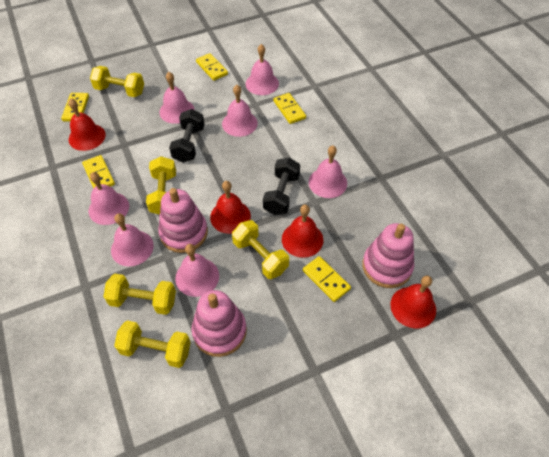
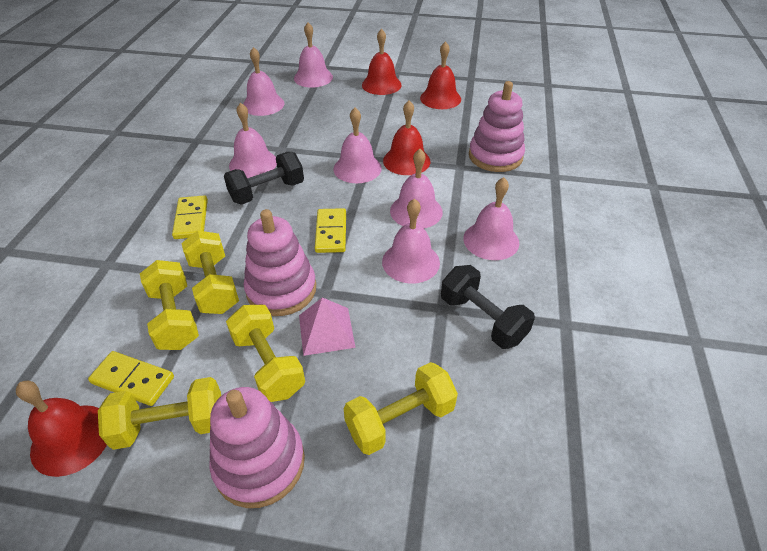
pink pyramid: none = 0 -> [299,297,356,356] = 1
yellow domino: [61,93,89,122] [82,155,115,189] [196,53,228,81] [273,93,306,124] [303,256,351,302] = 5 -> [88,351,174,406] [172,195,208,239] [315,208,346,253] = 3

